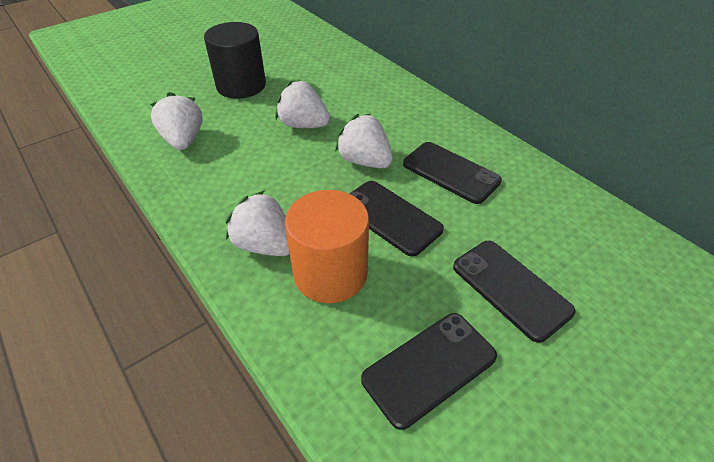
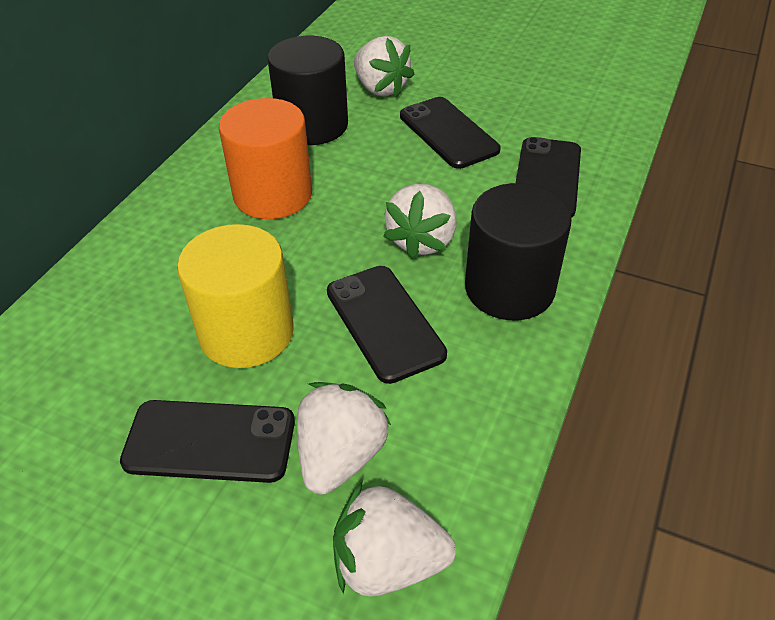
black cylinder: [204,22,266,99] = 1 -> [267,36,348,145] [465,183,572,320] = 2
yellow cylinder: none = 0 -> [177,224,293,368] = 1

